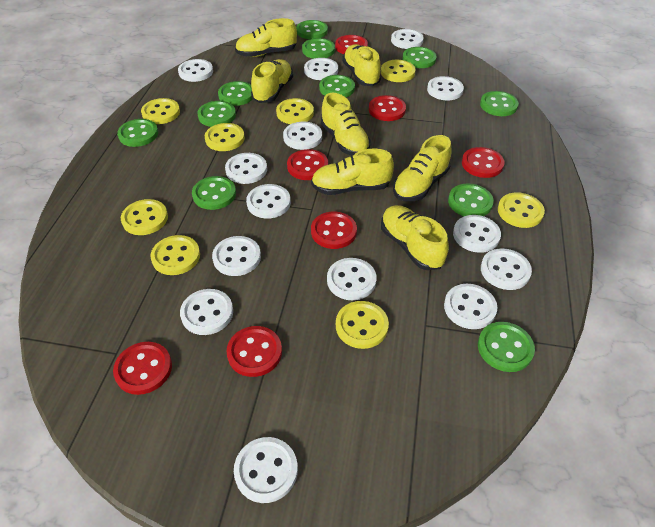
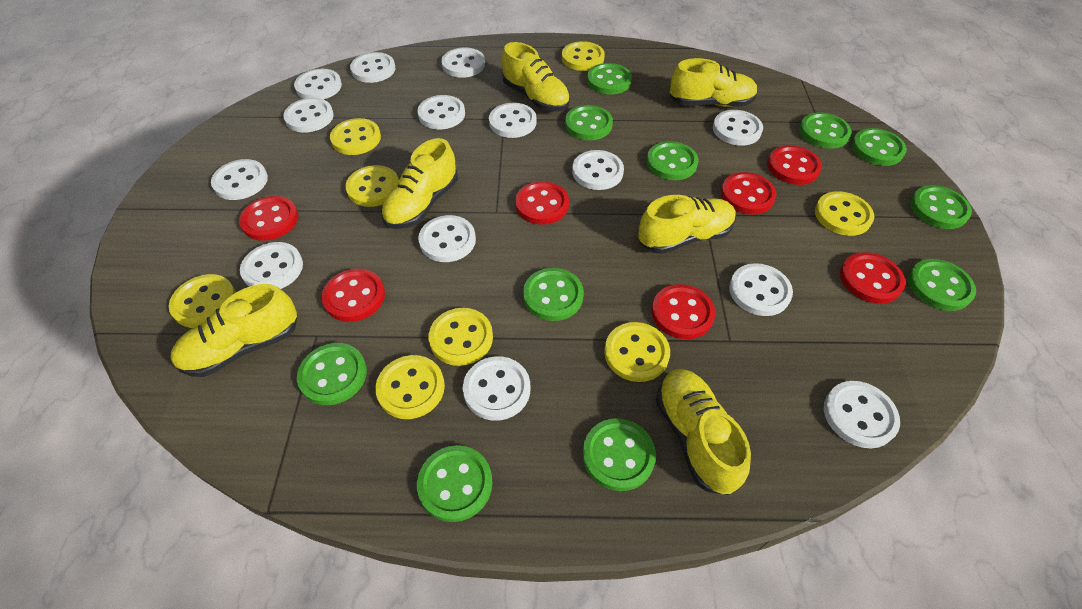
yellow shoe: [235,18,297,57] [251,59,293,103] [311,149,394,195] [321,93,371,155] [342,44,381,86] [381,205,449,270] [393,135,452,201] = 7 -> [171,284,297,377] [381,138,458,229] [502,42,570,111] [638,195,736,254] [656,369,751,495] [670,58,758,107] = 6

